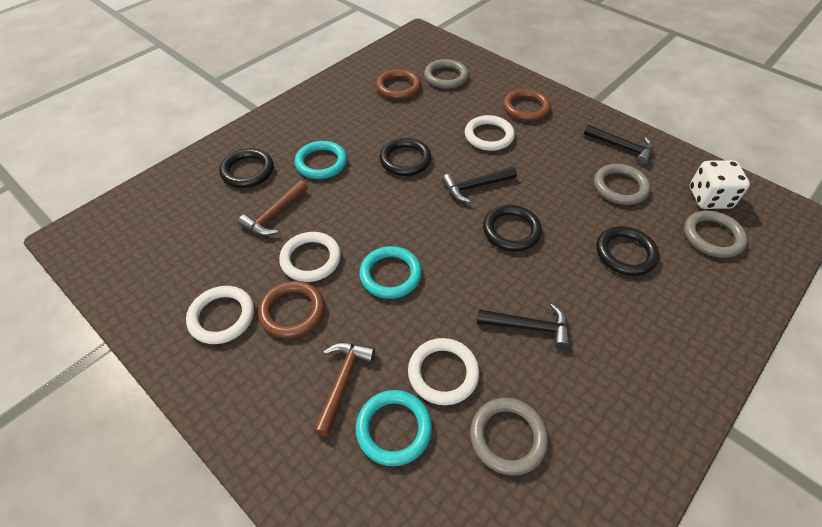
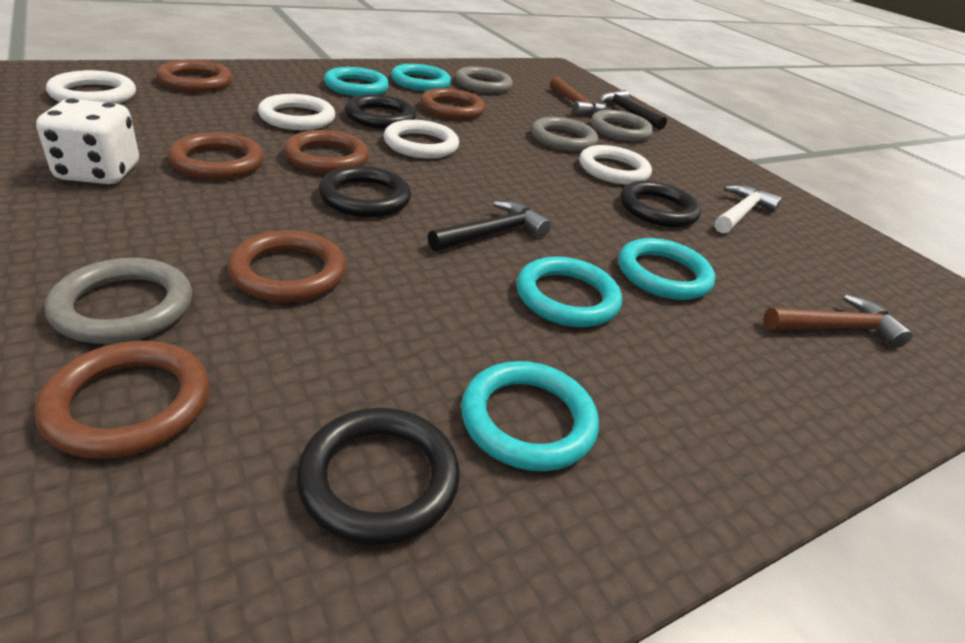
black hammer: [442,167,517,202] [477,304,570,349] [584,125,654,165] = 3 -> [428,201,552,252] [599,90,667,130] = 2
brown ring: [258,281,325,339] [376,69,421,100] [503,89,551,122] = 3 -> [34,341,210,459] [156,60,233,92] [168,132,264,179] [227,230,346,302] [283,130,369,174] [420,88,485,120] = 6
turquoise ring: [295,141,347,179] [356,390,432,466] [359,246,422,299] = 3 -> [324,67,389,96] [391,64,451,91] [461,361,599,471] [517,257,622,327] [619,238,716,300] = 5
white hammer: none = 0 -> [714,185,782,233] = 1

